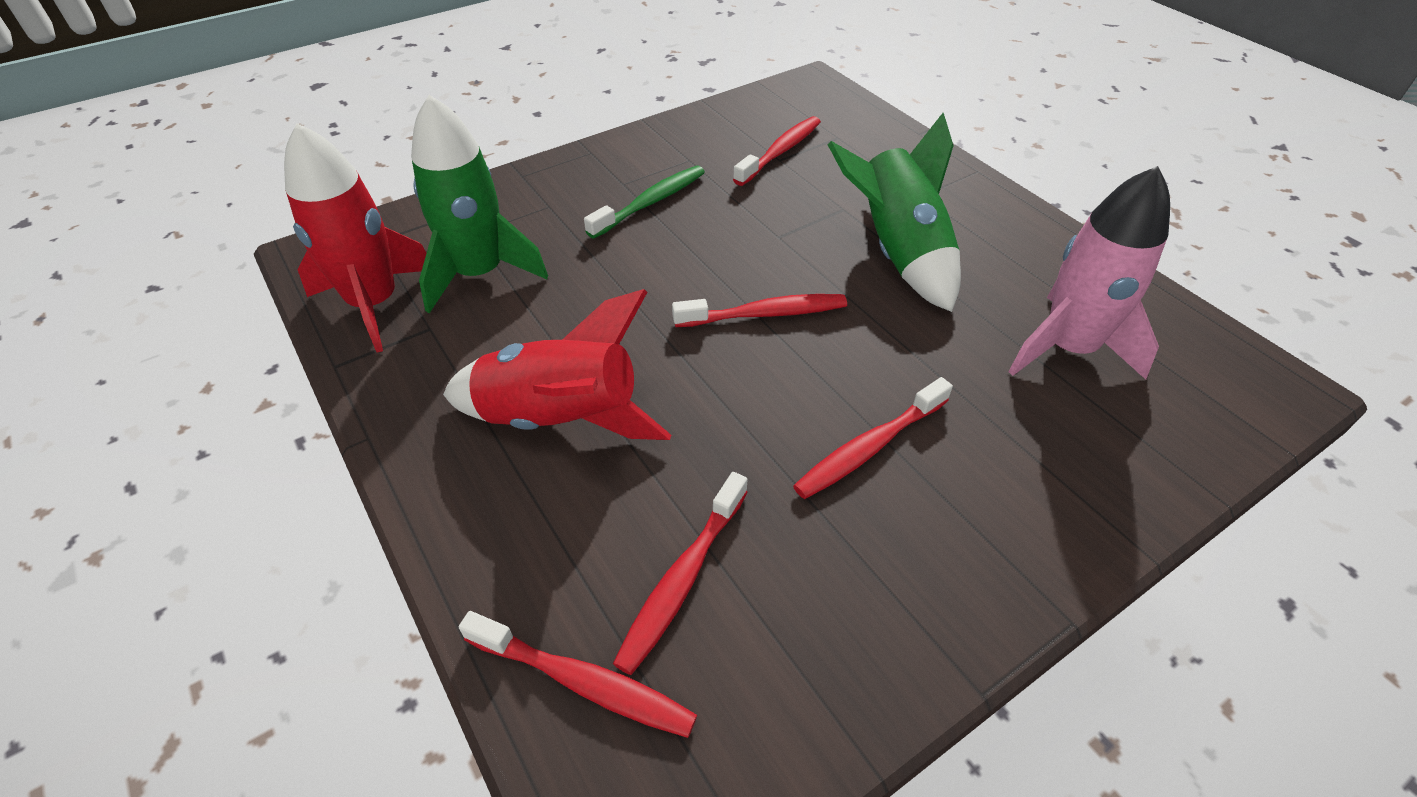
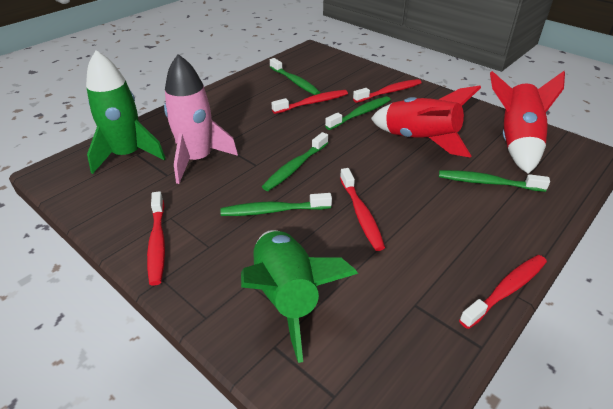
green toothbrush: [584,166,705,239] = 1 -> [220,193,332,216] [262,132,328,191] [270,58,321,95] [325,96,390,130] [439,170,550,192] = 5

